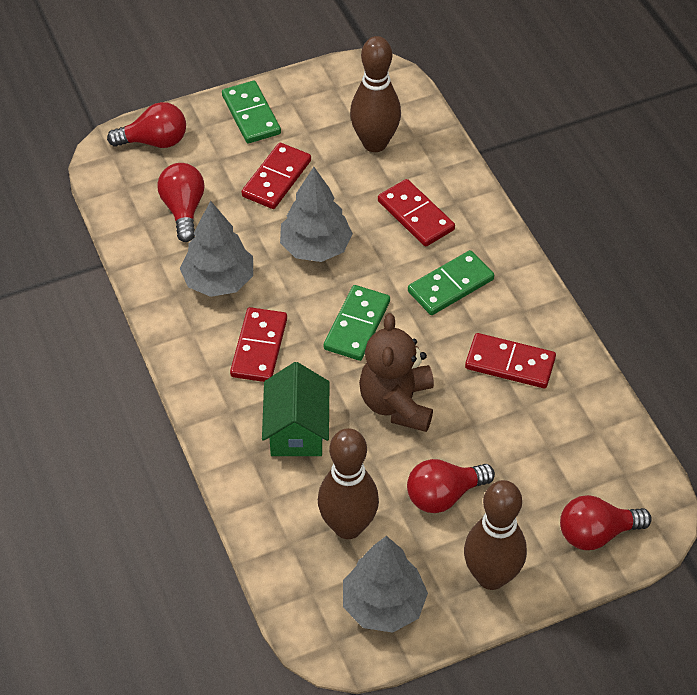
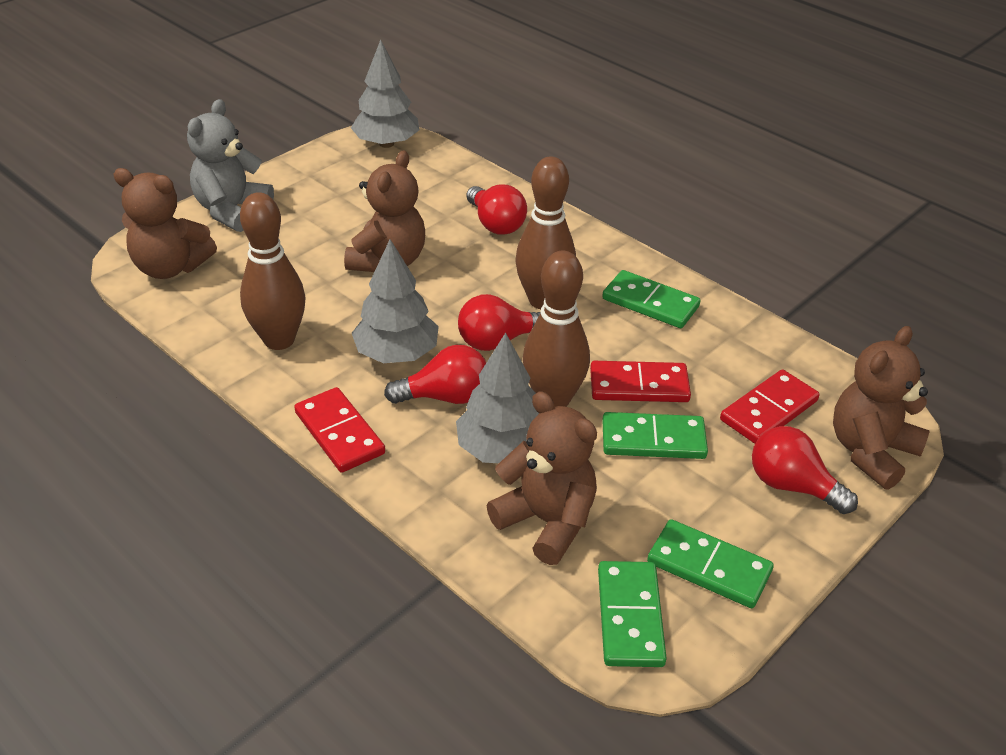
brown teddy bear: [359,313,434,432] = 1 -> [113,168,217,279] [344,150,425,272] [487,391,597,565] [833,326,930,490] = 4
green domino: [222,81,281,143] [324,285,390,361] [408,250,494,315] = 3 -> [598,561,667,667] [602,270,701,328] [602,412,708,459] [647,519,774,608] = 4
green house: [262,362,329,456] = 1 -> none = 0
grey teddy bear: none = 0 -> [187,99,274,232] = 1
red domino: [230,307,287,382] [242,143,311,209] [378,179,455,247] [465,333,556,388] = 4 -> [294,387,385,473] [590,361,691,402] [720,369,819,444] = 3

